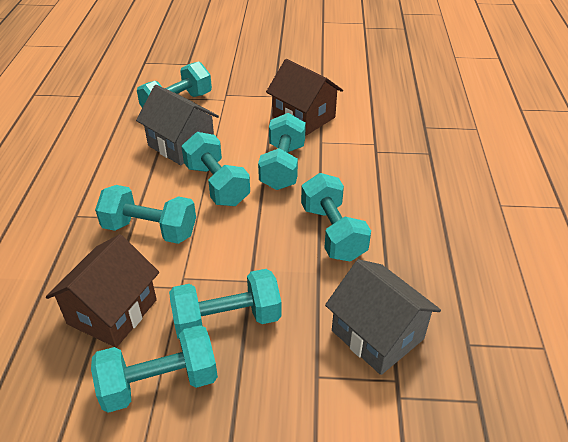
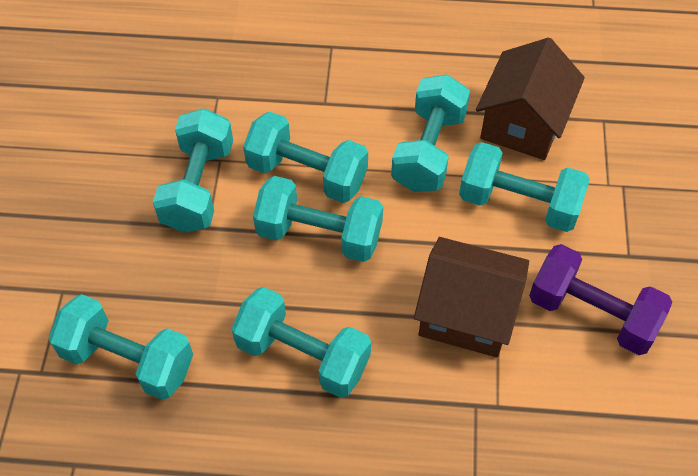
grey house: [136,85,219,165] [325,259,441,375] = 2 -> none = 0
purple dumbbell: none = 0 -> [529,244,673,355] = 1

